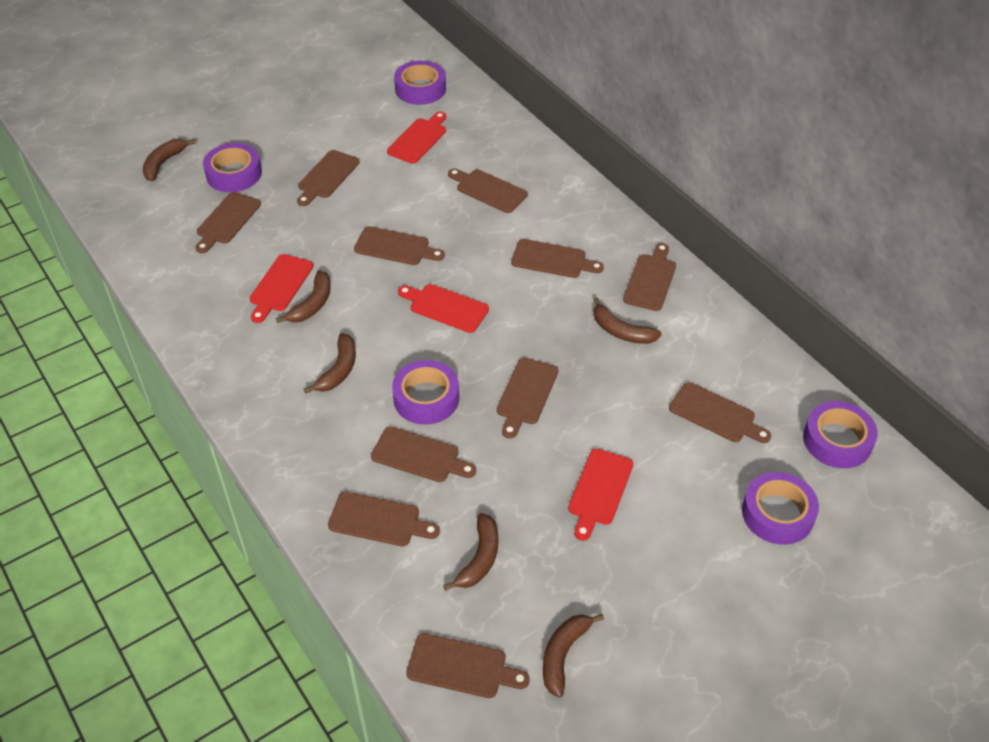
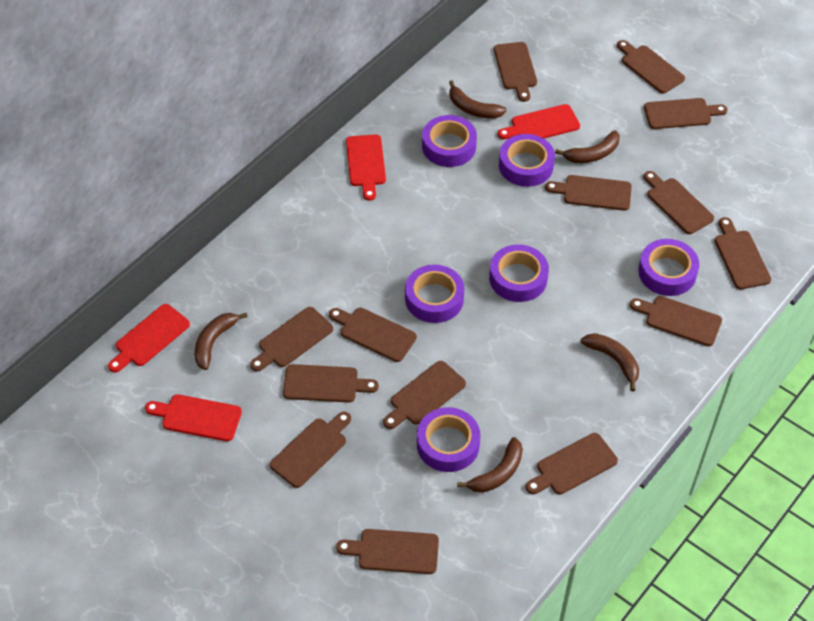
brown banana: [143,139,196,181] [276,270,331,323] [304,333,356,394] [443,513,498,591] [543,614,604,698] [593,297,662,344] = 6 -> [194,313,248,370] [449,80,507,119] [457,437,523,493] [555,130,620,163] [580,333,639,391] = 5
brown cutting board: [196,192,261,253] [297,150,360,206] [328,492,440,546] [354,226,445,265] [371,426,476,482] [406,633,530,698] [448,168,528,213] [497,358,558,439] [511,239,604,278] [623,243,676,311] [669,382,771,443] = 11 -> [250,307,333,372] [270,411,351,488] [283,364,379,403] [329,308,417,362] [336,529,439,574] [383,361,466,429] [494,42,537,102] [526,433,618,494] [545,175,632,211] [617,40,685,93] [630,296,722,346] [644,98,727,129] [644,171,714,234] [714,217,771,289] = 14
purple tape: [203,143,262,192] [392,360,459,425] [394,61,446,105] [742,472,819,545] [803,401,878,468] = 5 -> [405,265,464,323] [417,407,480,472] [422,115,477,167] [489,245,549,302] [499,134,555,187] [638,239,699,296] = 6

